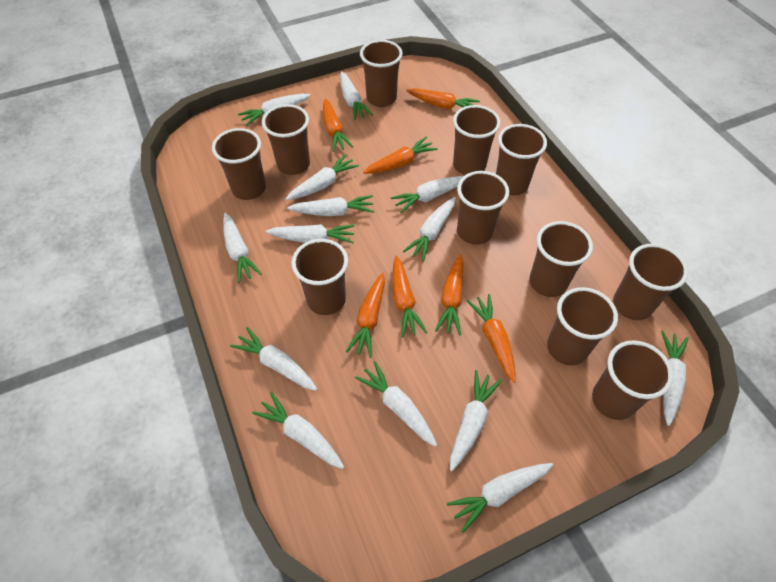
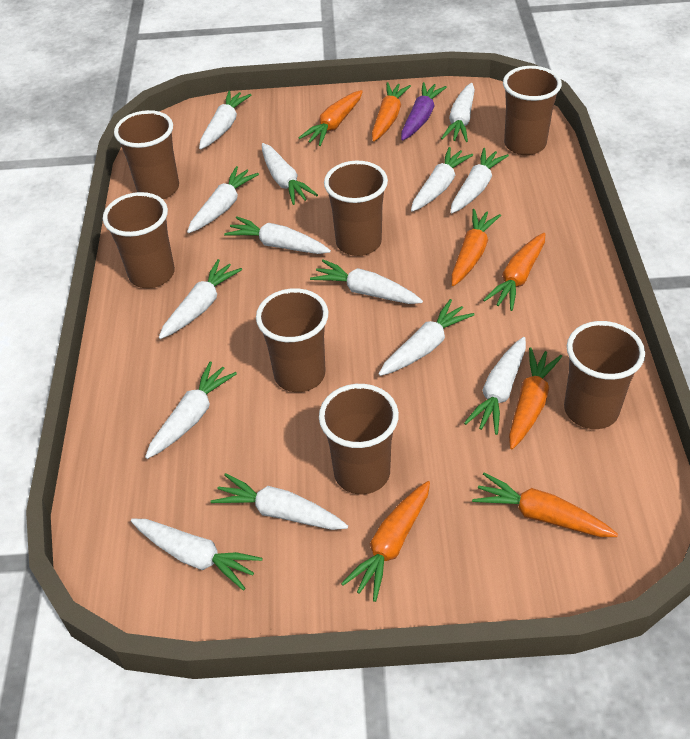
brown cup: [212,128,266,200] [262,104,310,175] [291,239,348,315] [360,40,403,107] [453,105,500,175] [457,171,509,245] [496,124,547,195] [529,221,593,297] [547,287,618,365] [592,340,673,420] [613,244,688,320] = 11 -> [103,192,175,288] [114,110,179,199] [256,288,328,392] [319,384,399,494] [324,161,388,256] [503,66,562,155] [564,321,645,429] = 7
purple carrot: none = 0 -> [401,82,447,141] = 1

